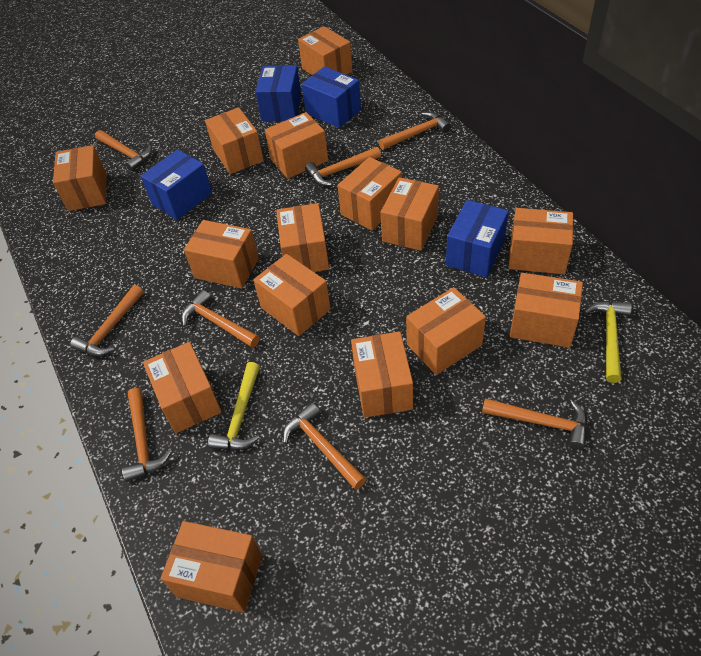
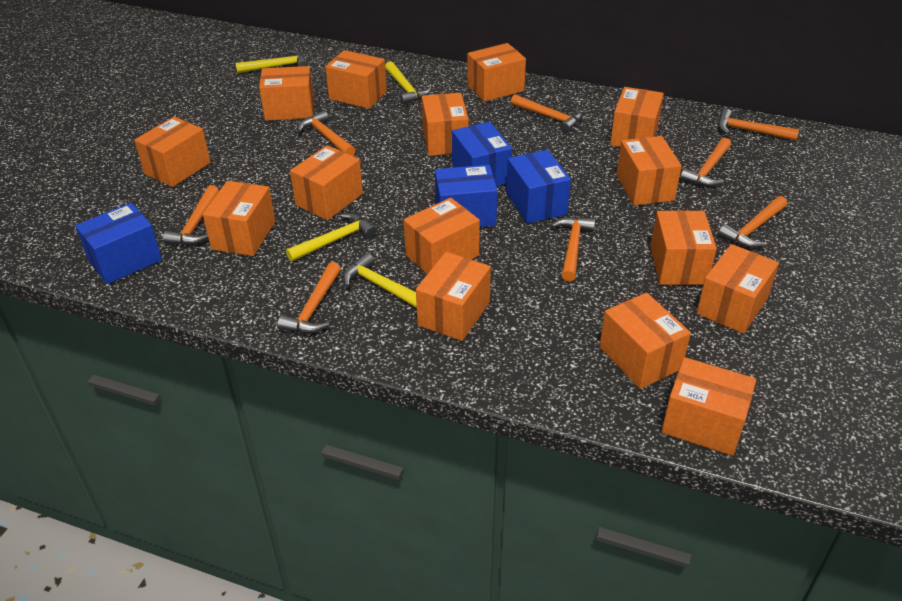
yellow hammer: [208,362,260,450] [584,301,632,383] = 2 -> [235,50,308,74] [286,213,376,262] [343,253,417,308] [385,61,431,105] = 4

